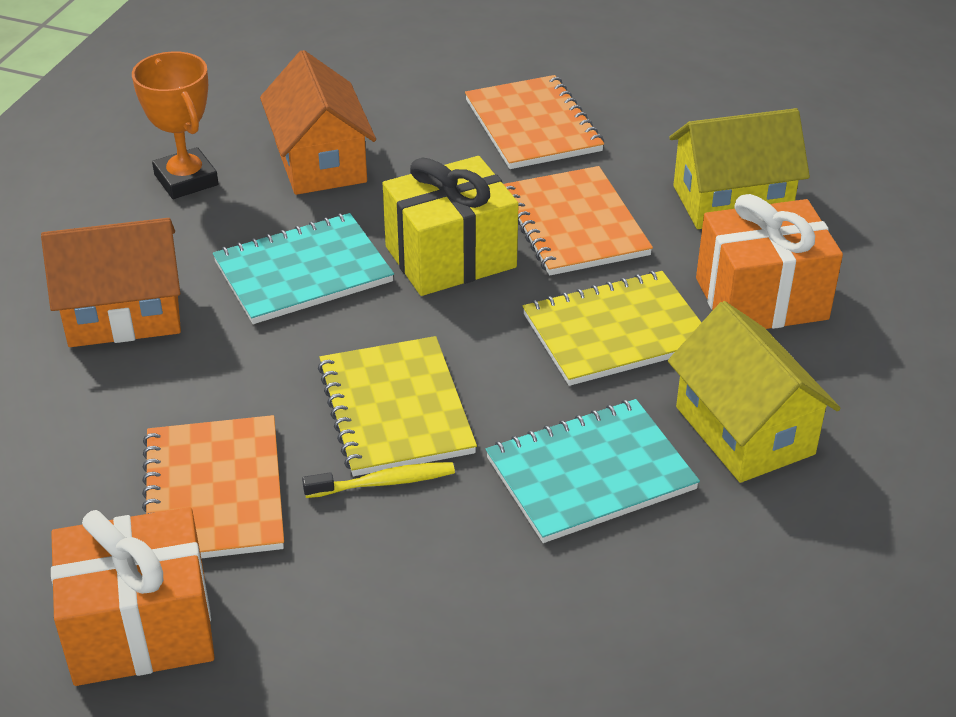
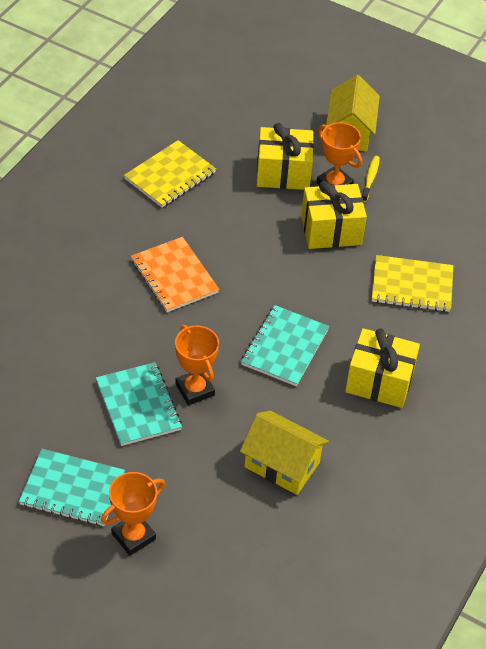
orange gift: [51,507,215,686] [696,194,843,329] = 2 -> none = 0
orange house: [41,218,181,347] [260,50,376,195] = 2 -> none = 0
orange notebook: [142,415,284,558] [465,75,604,169] [504,166,653,275] = 3 -> [131,237,219,312] = 1
orange trophy: [132,51,218,199] = 1 -> [101,472,165,556] [175,325,219,405] [316,122,362,185] = 3
turquoise notebook: [213,213,394,324] [486,399,700,543] = 2 -> [19,449,125,526] [96,362,182,446] [241,305,329,386] = 3
yellow gift: [383,156,519,296] = 1 -> [257,123,314,190] [301,181,367,249] [345,328,420,408] = 3

